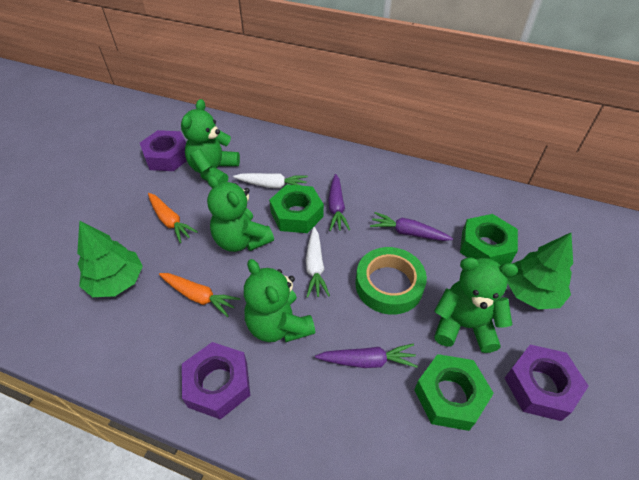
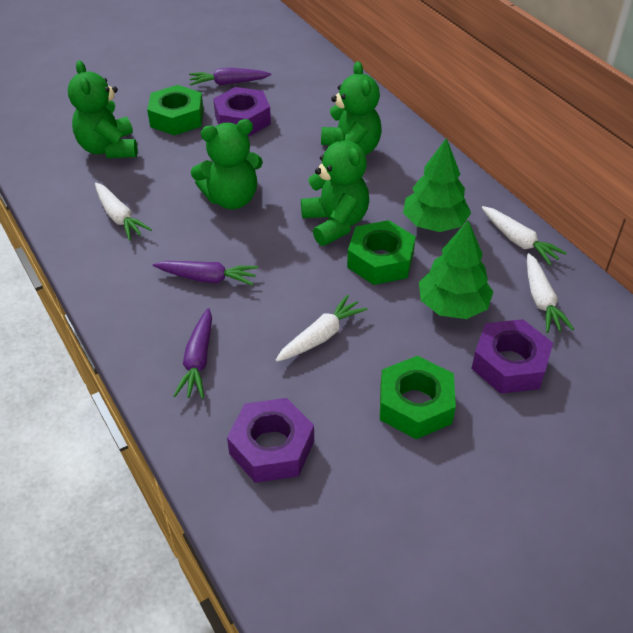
green tape: [355,247,427,315] = 1 -> none = 0
orange carrot: [148,193,198,243] [159,273,240,317] = 2 -> none = 0
white carrot: [233,173,308,189] [306,227,330,298] = 2 -> [95,183,152,241] [276,294,367,362] [482,206,567,265] [527,253,574,333] = 4

